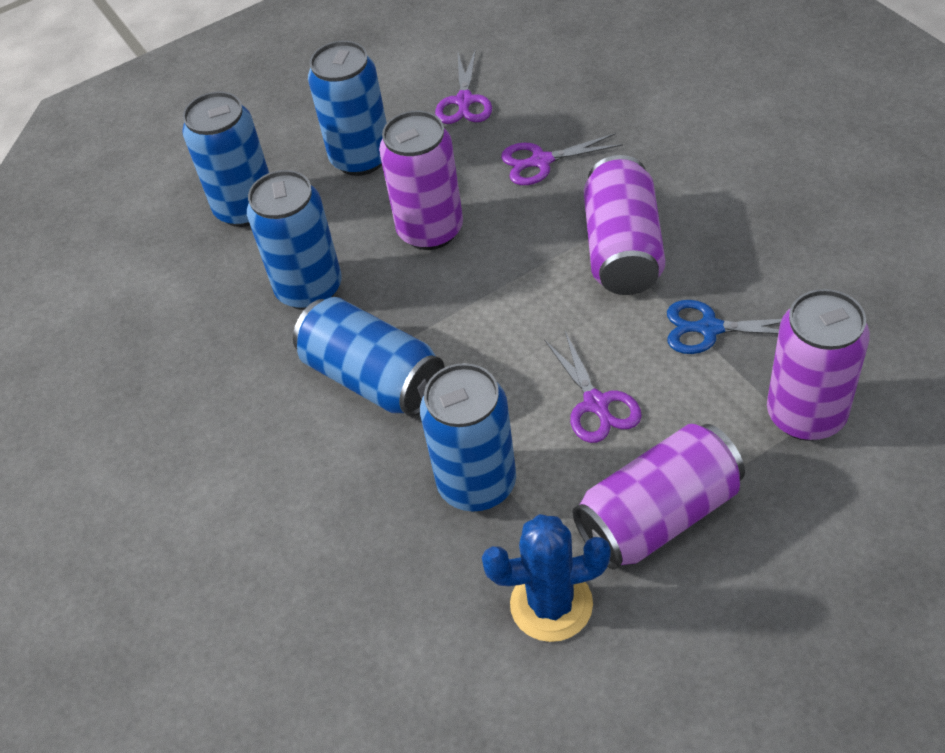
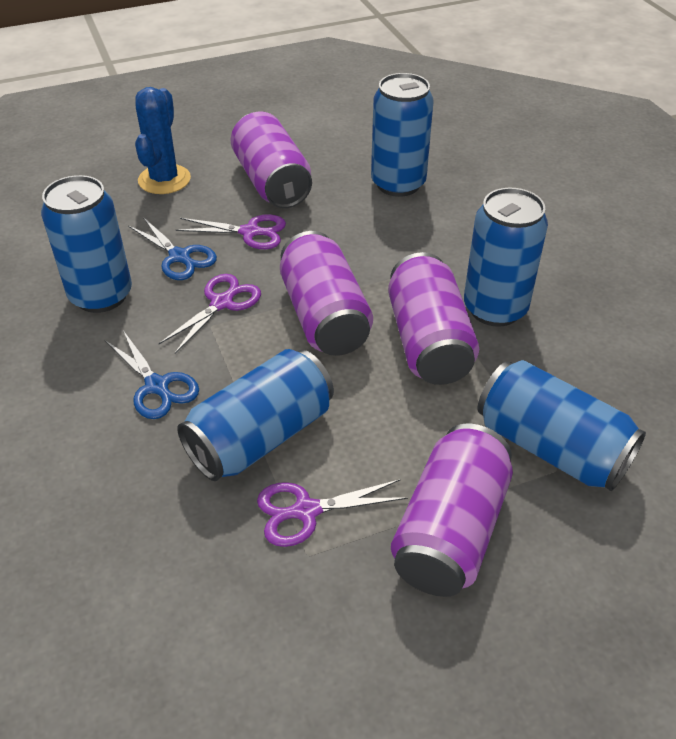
blue scissors: [667,300,782,354] = 1 -> [105,331,199,419] [128,217,217,280] = 2

